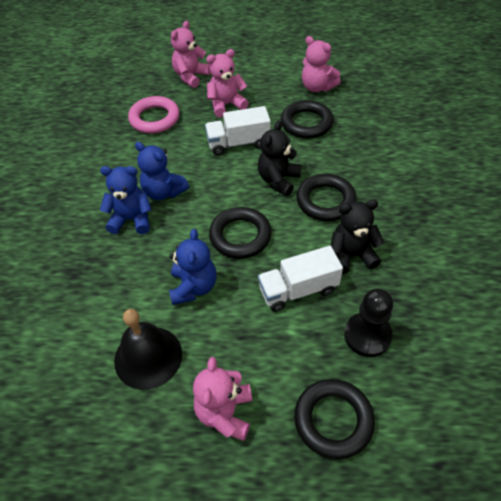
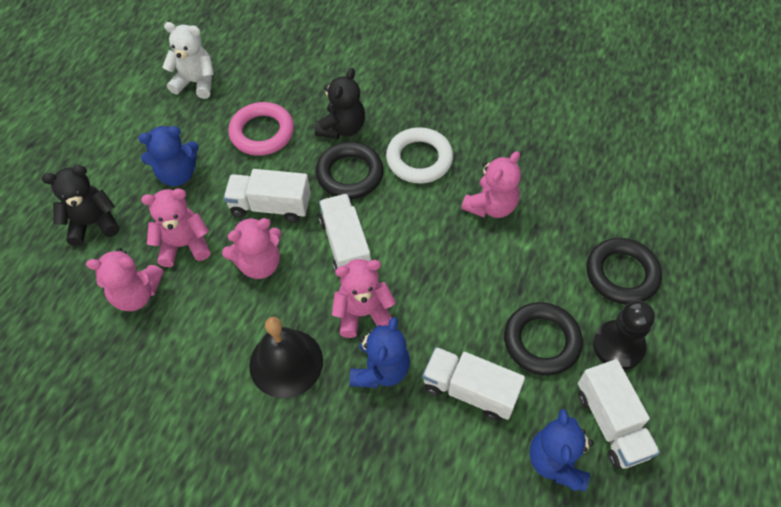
black ring: [209,207,272,259] [281,100,333,139] [294,379,375,459] [296,174,357,221] = 4 -> [316,142,384,199] [504,302,583,376] [587,238,662,304] = 3
pink teddy bear: [171,21,211,88] [193,357,252,441] [206,49,249,117] [302,36,341,92] = 4 -> [86,248,163,311] [141,188,211,267] [222,217,281,279] [332,259,396,338] [461,151,521,218] = 5
white ring: none = 0 -> [386,127,453,184] = 1
white teddy bear: none = 0 -> [162,22,214,99] = 1
white truck: [205,106,271,155] [258,246,343,312] = 2 -> [224,169,311,222] [319,194,371,271] [422,347,525,421] [578,359,660,469] = 4

